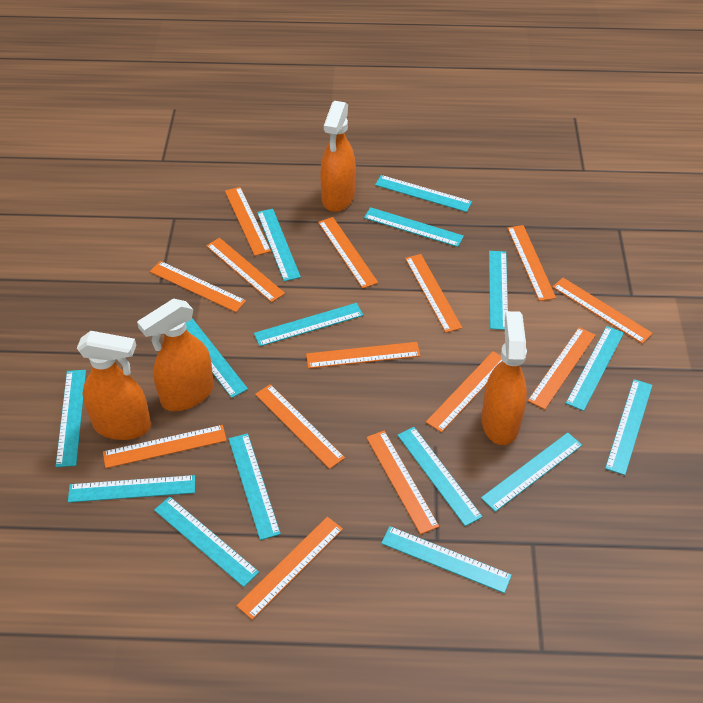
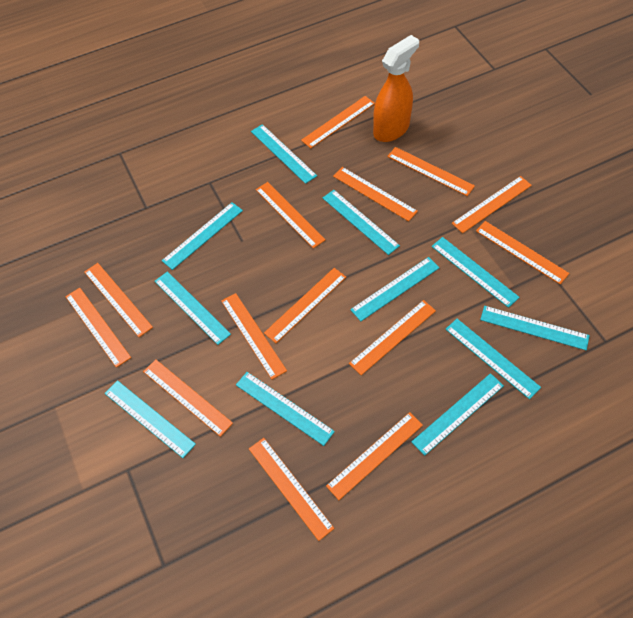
orange spray bottle: [77,331,151,440] [137,299,214,411] [320,101,356,212] [482,311,527,445] = 4 -> [373,35,419,142] = 1
turquoise ruler: [56,370,86,467] [68,475,195,503] [154,496,259,587] [186,318,248,398] [229,433,281,540] [254,303,363,346] [257,209,301,281] [364,207,464,247] [375,175,472,212] [381,526,512,593] [397,427,483,526] [481,432,582,512] [489,251,508,330] [566,326,624,411] [605,379,652,475] = 15 -> [105,380,196,458] [155,271,231,345] [162,202,243,270] [236,372,335,446] [251,124,317,184] [323,190,400,255] [350,257,439,321] [411,373,504,456] [432,237,520,308] [446,319,541,399] [480,306,590,350] = 11

